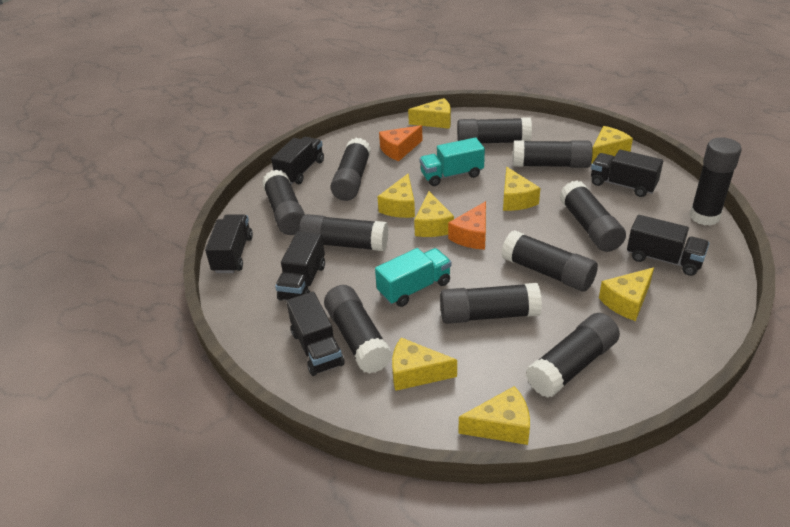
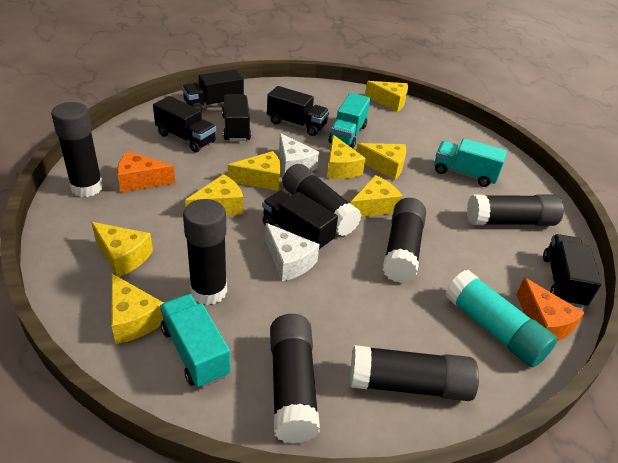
black glue stick: [262,169,305,235] [299,214,389,251] [324,285,392,374] [331,138,371,201] [440,283,542,324] [457,117,532,143] [501,230,598,292] [513,140,593,168] [526,313,620,398] [559,181,626,252] [690,137,742,226] = 11 -> [51,102,103,197] [183,199,227,305] [270,314,320,443] [282,164,362,236] [350,345,479,401] [383,198,426,283] [467,195,564,226] = 7
turquoise glue stick: none = 0 -> [445,270,557,368] = 1
turquoise truck: [375,248,451,307] [419,137,485,186] = 2 -> [160,294,231,388] [329,93,370,148] [435,138,507,187] = 3
white cheese: none = 0 -> [265,223,320,281] [279,133,319,174] = 2

